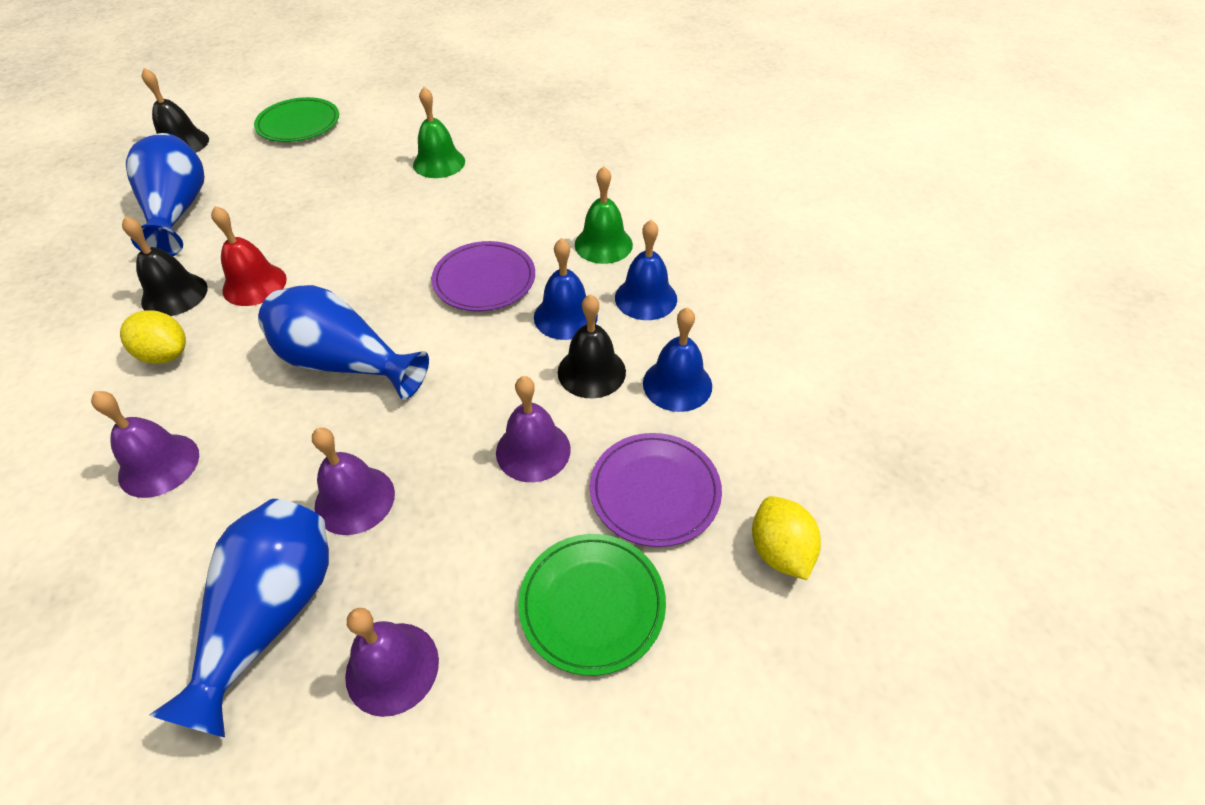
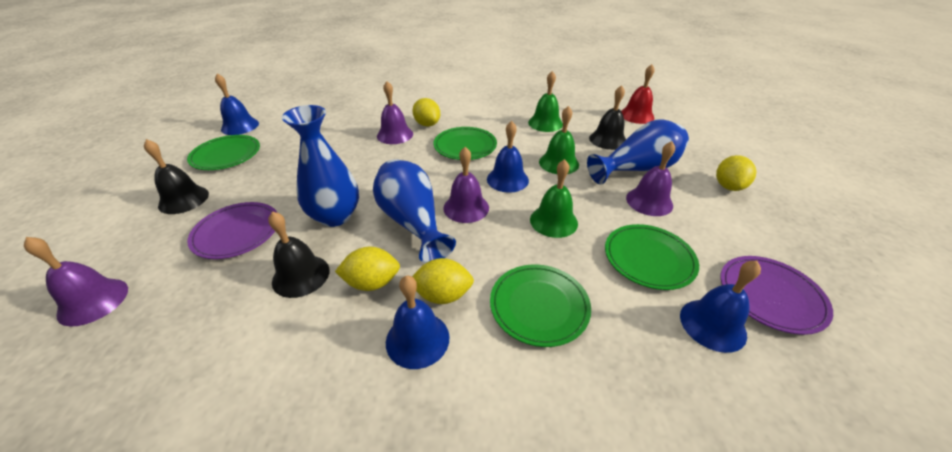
blue bell: [534,238,598,340] [615,220,677,320] [643,307,712,412] = 3 -> [215,73,259,135] [386,275,450,369] [487,121,529,193] [680,260,761,353] = 4
green bell: [413,87,465,178] [575,166,633,264] = 2 -> [528,71,563,132] [530,159,578,238] [539,106,579,174] = 3
green plate: [254,97,339,142] [518,534,666,676] = 2 -> [187,135,260,170] [434,127,497,160] [490,264,591,347] [605,224,699,290] = 4
yellow lemon: [120,311,186,364] [752,496,821,580] = 2 -> [335,247,400,291] [412,98,440,127] [412,258,474,304] [716,155,756,191] = 4

